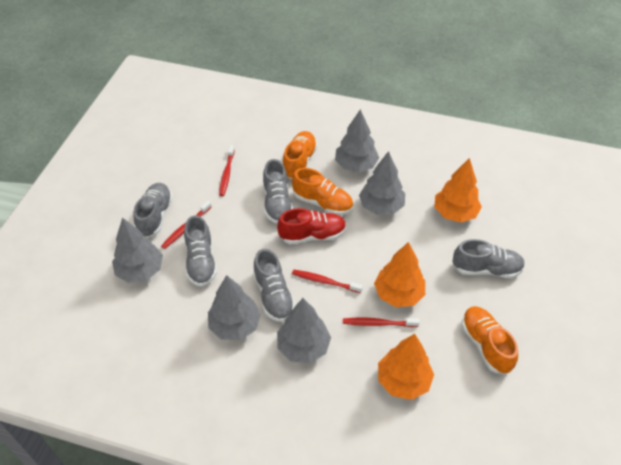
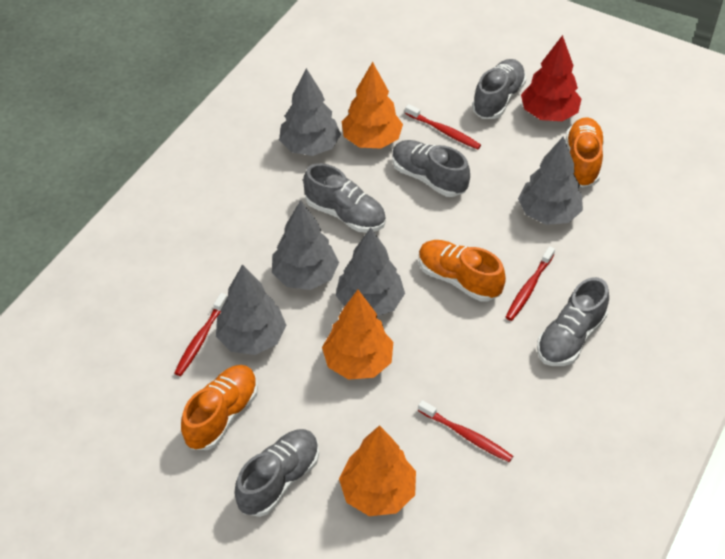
red shoe: [277,208,346,244] = 1 -> none = 0
red tree: none = 0 -> [521,35,581,121] = 1

